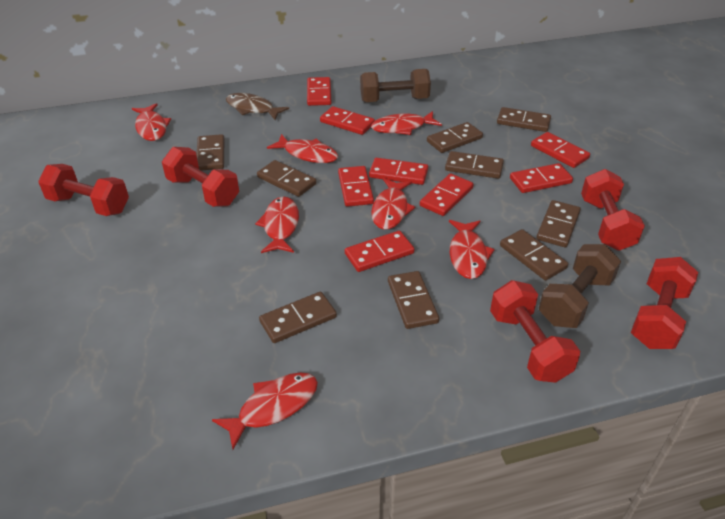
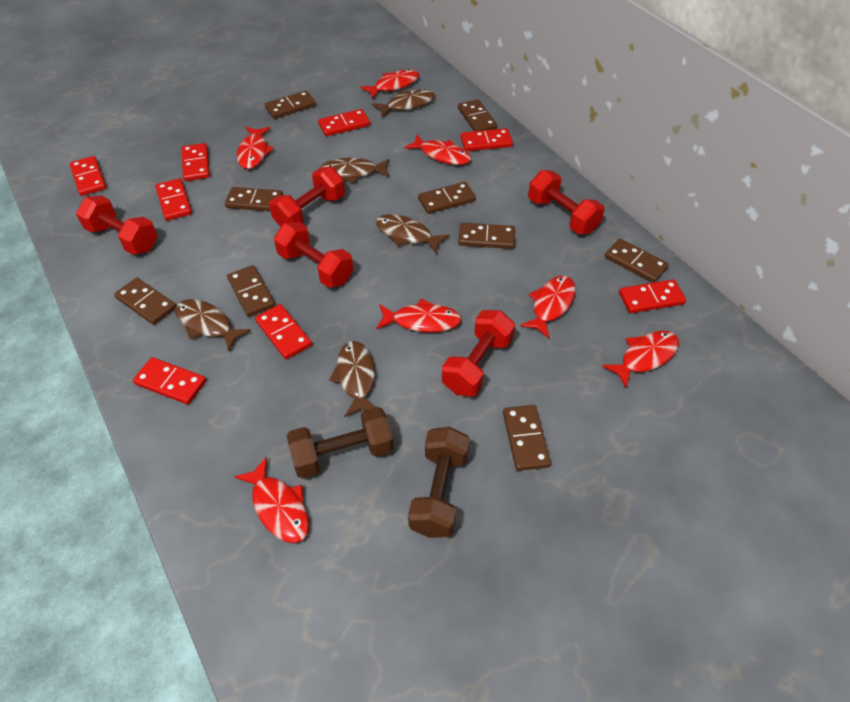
brown fish: [226,93,289,120] = 1 -> [175,299,251,351] [321,158,390,183] [329,341,375,417] [372,89,435,117] [376,214,450,254] = 5

